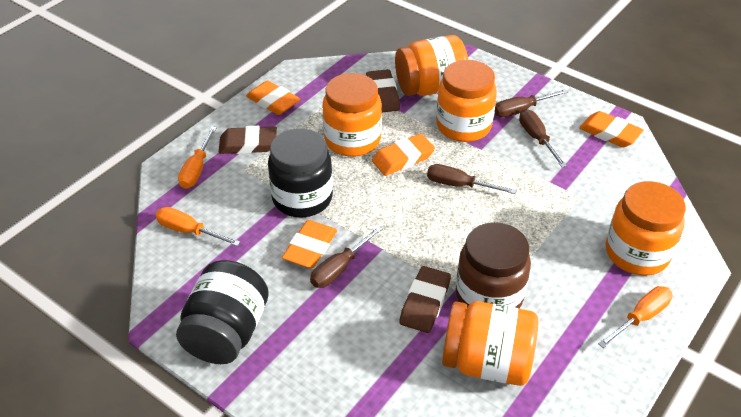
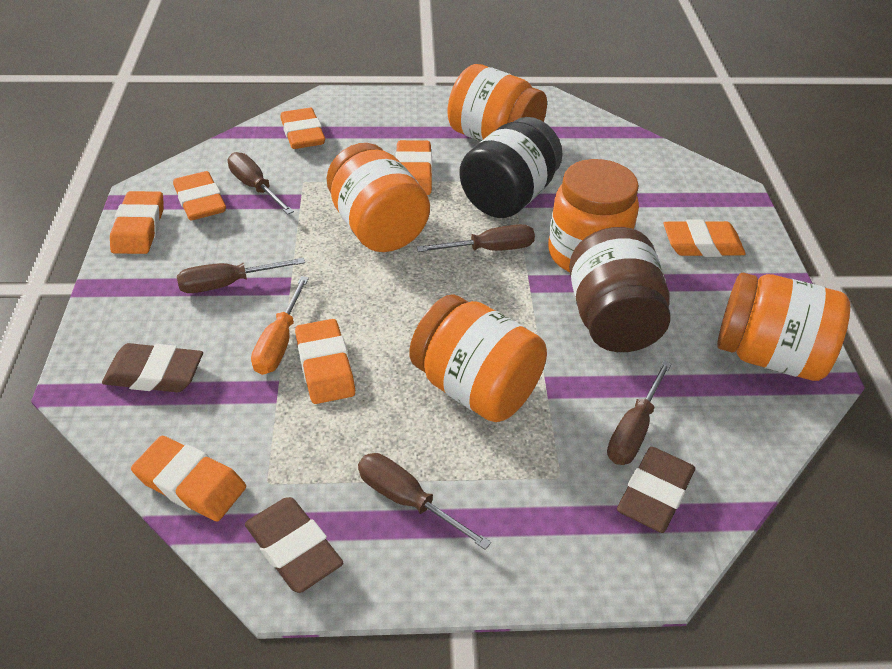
black jar: [176,260,269,364] [268,128,333,217] = 2 -> [459,117,563,218] = 1
brown screwdriver: [310,226,383,288] [427,164,517,194] [495,89,568,117] [519,109,567,167] = 4 -> [177,257,305,293] [228,152,294,214] [358,453,491,550] [417,224,535,252] [607,361,672,465] = 5
orange eraser: [246,81,300,115] [282,220,337,268] [372,133,435,176] [579,111,644,147] = 4 -> [110,191,164,254] [131,436,246,521] [173,171,226,220] [280,108,325,149] [295,319,355,404] [396,140,432,195] [663,219,746,257] = 7
orange screwdriver: [155,207,240,246] [178,127,217,189] [598,286,673,348] = 3 -> [251,276,309,375] = 1

